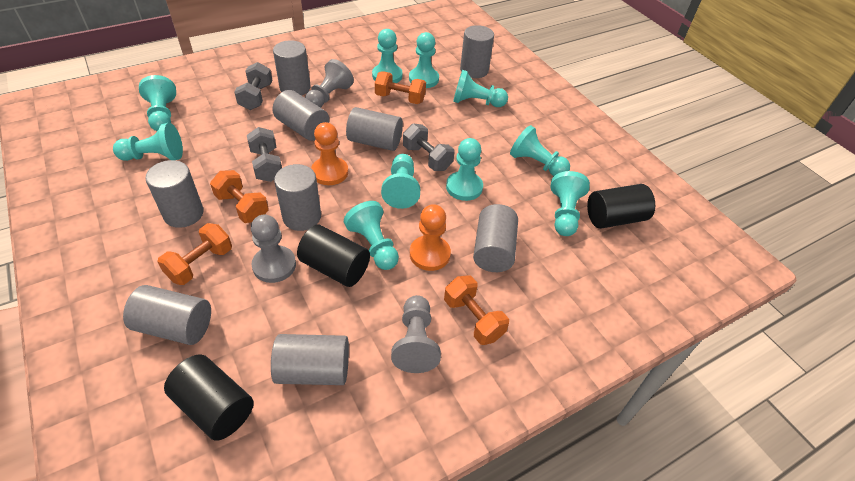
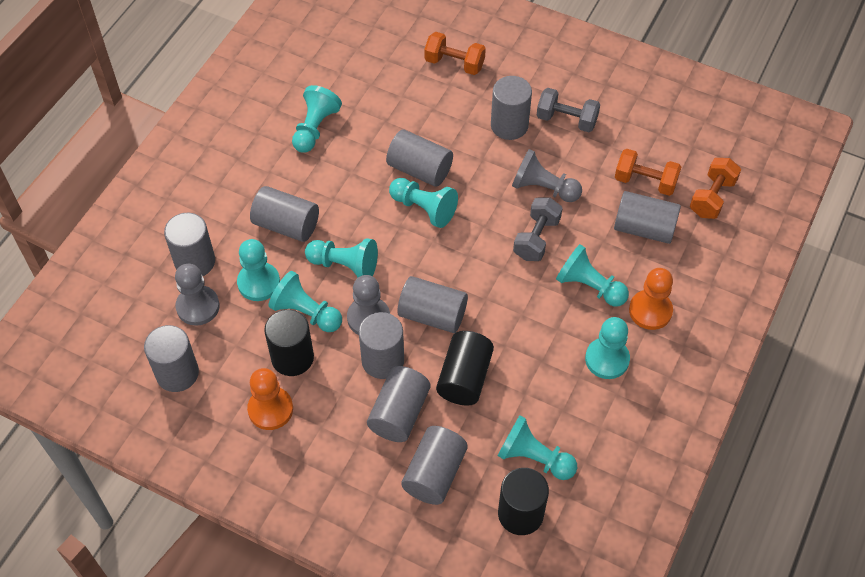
grey cylinder: [123,285,211,345] [145,160,204,228] [271,334,349,385] [273,40,311,95] [273,90,329,141] [274,164,321,231] [346,107,403,151] [460,25,494,78] [473,204,518,272] = 9 -> [144,325,199,392] [164,213,215,276] [250,186,319,242] [359,312,404,379] [367,366,430,442] [386,129,453,187] [398,276,468,333] [401,426,468,505] [491,76,532,140] [614,191,681,244] = 10
grey dumbbell: [234,62,272,110] [247,127,282,182] [403,124,454,171] = 3 -> [513,197,562,261] [537,88,600,132] = 2
orange dumbbell: [157,223,232,285] [210,170,269,223] [375,71,426,104] [444,275,509,345] = 4 -> [424,32,486,75] [615,149,681,196] [690,158,741,219] = 3
turquoise pawn: [113,123,183,161] [139,75,176,131] [344,201,399,270] [372,29,403,83] [381,154,420,209] [409,32,439,88] [446,138,483,201] [453,70,508,107] [510,125,570,176] [551,171,590,236] = 10 -> [237,239,280,301] [268,271,342,332] [292,85,342,153] [305,238,378,278] [389,178,458,228] [497,415,577,480] [556,244,629,307] [585,317,630,379] = 8

